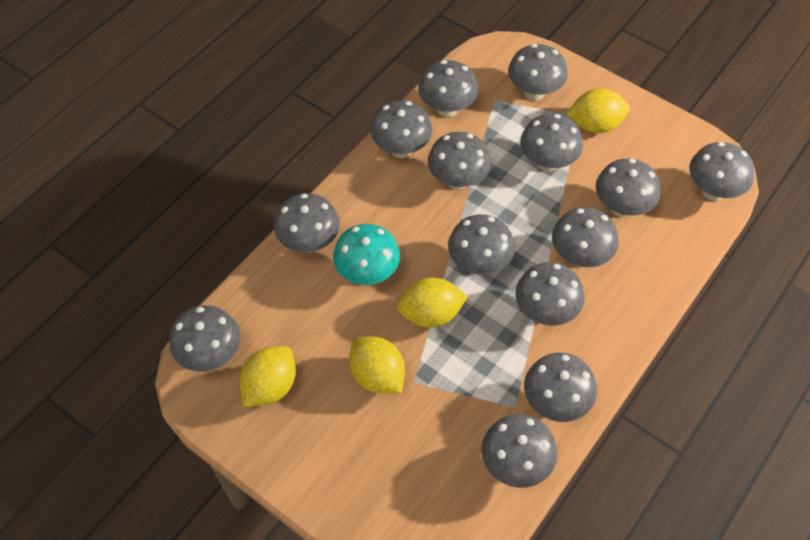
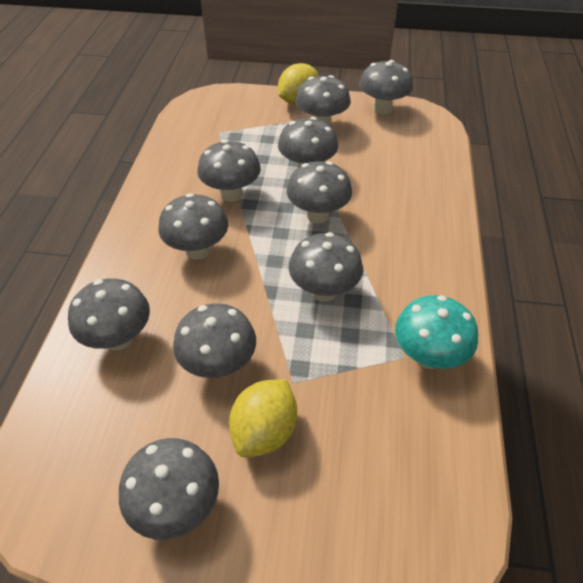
grey mushroom: [169,305,240,372] [274,193,340,253] [370,100,432,158] [418,60,478,117] [428,132,491,190] [448,214,515,275] [482,414,557,488] [508,44,568,101] [515,262,584,326] [520,114,583,172] [524,353,597,422] [552,207,619,267] [596,159,661,217] [689,142,754,201] = 14 -> [68,278,150,351] [119,438,219,540] [158,193,228,260] [173,303,256,378] [197,140,261,202] [278,117,338,168] [287,161,352,224] [289,232,363,302] [295,75,351,126] [359,60,413,115] = 10
yellow lemon: [239,346,296,407] [349,336,405,394] [397,277,468,328] [566,88,630,133] = 4 -> [229,379,297,458] [278,63,319,105] = 2

